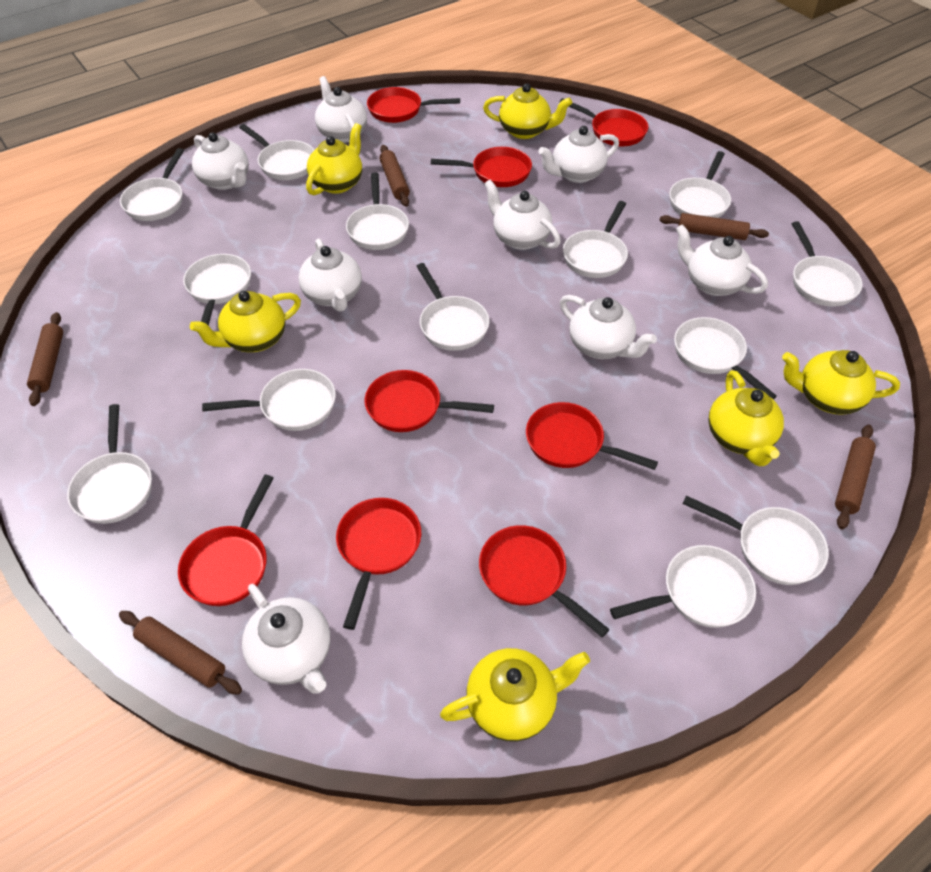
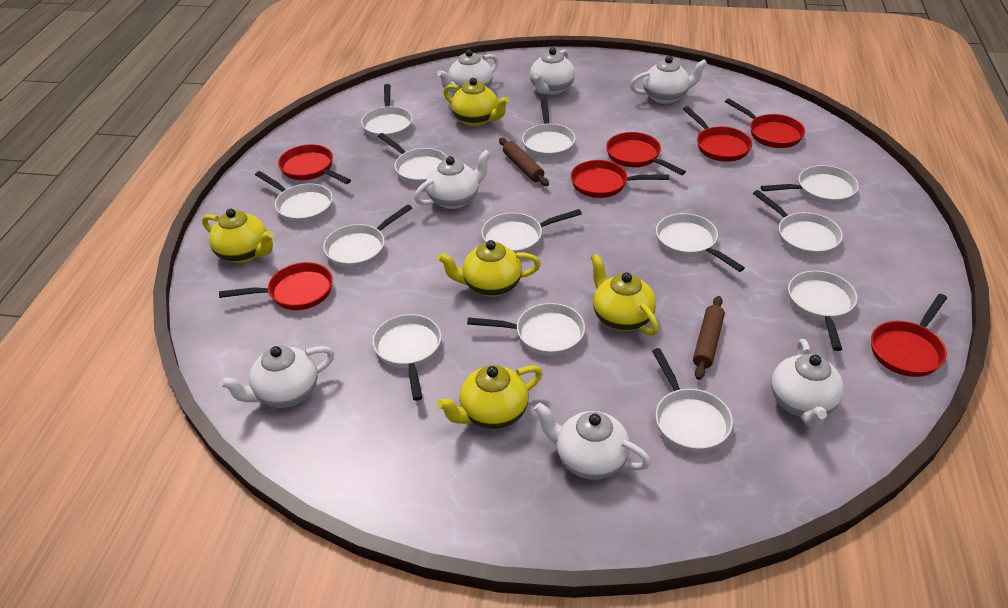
brown rolling pin: [27,312,63,406] [119,611,242,695] [380,145,410,207] [659,213,769,240] [835,425,876,530] = 5 -> [499,138,549,186] [693,296,725,380] = 2
red pan: [178,475,274,606] [336,498,421,630] [365,370,494,432] [367,87,460,123] [431,147,532,187] [479,525,610,637] [526,402,658,470] [560,98,648,146] = 8 -> [219,262,333,310] [278,144,351,184] [571,160,669,198] [606,132,686,175] [683,106,752,162] [725,98,805,148] [871,294,947,377] = 7
white teapot: [192,132,249,190] [242,584,330,693] [298,238,362,312] [315,76,367,143] [484,180,561,250] [539,126,619,183] [560,295,657,359] [676,225,768,296] = 8 -> [220,346,334,408] [414,150,491,209] [437,49,499,93] [530,48,575,95] [534,403,651,480] [630,56,708,104] [771,339,844,428] = 7
yellow teapot: [190,291,301,352] [306,123,362,195] [440,648,590,741] [483,83,572,139] [708,370,784,466] [782,350,900,415] = 6 -> [202,209,274,263] [437,365,542,429] [438,240,541,297] [443,78,509,126] [591,254,659,336] = 5

